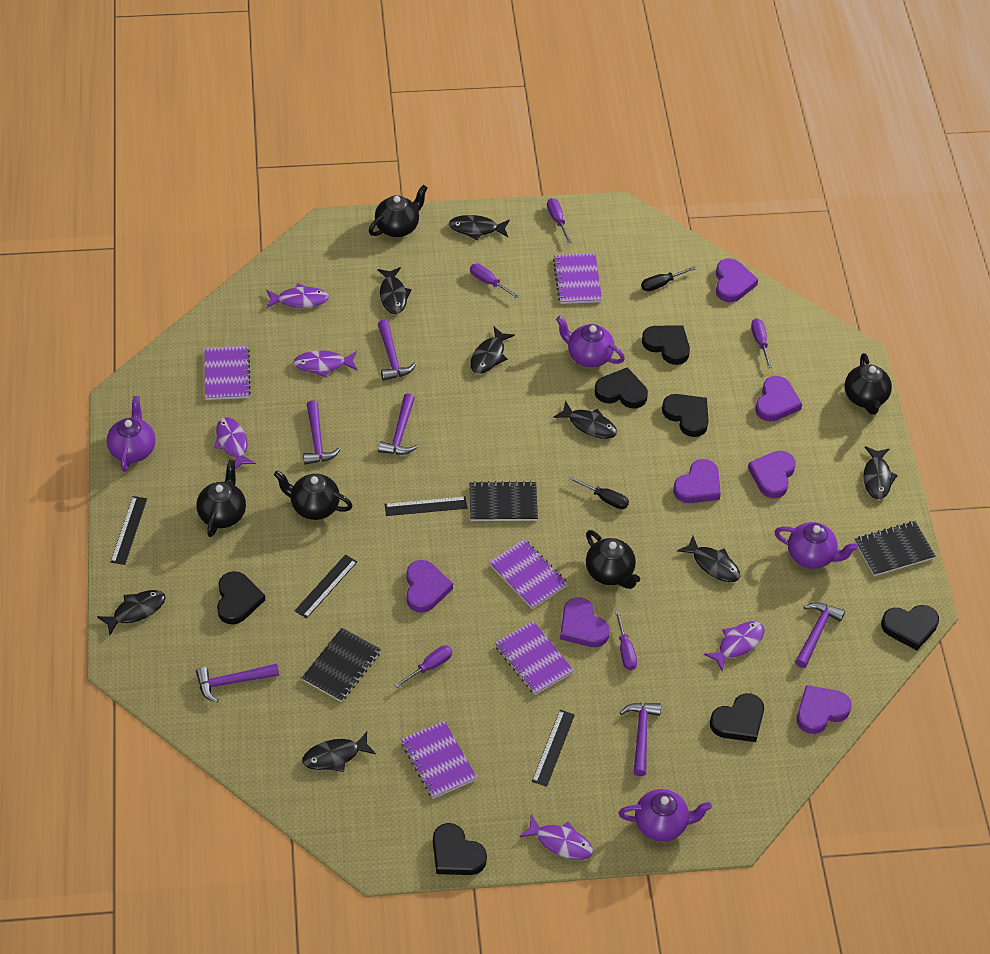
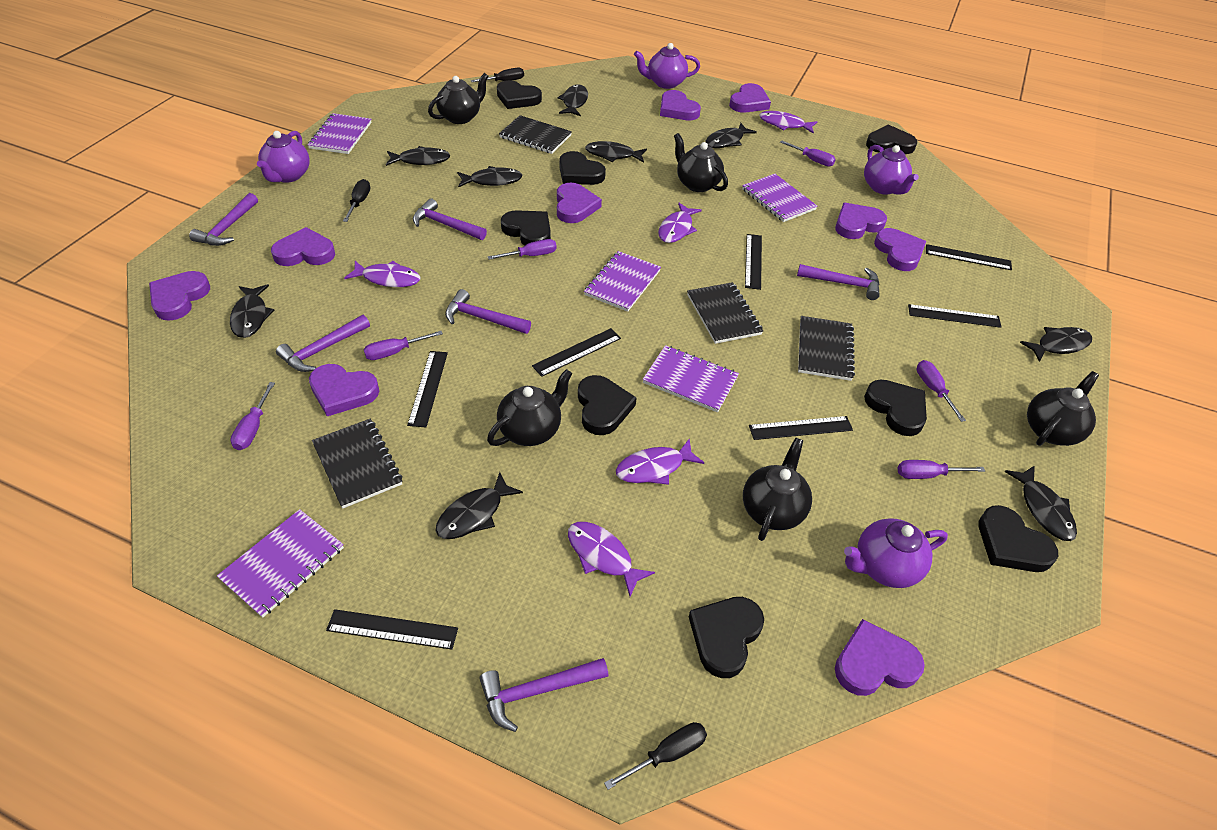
black fish: [97,590,166,635] [302,732,376,772] [377,267,412,314] [449,215,510,240] [470,327,515,374] [553,401,617,439] [677,536,740,582] [863,446,898,499] = 8 -> [230,284,274,338] [386,146,450,166] [436,472,523,539] [457,166,522,187] [557,85,588,116] [585,141,647,162] [706,123,757,148] [1005,465,1077,541] [1020,327,1092,362] = 9
black heart: [217,571,265,625] [433,823,487,875] [595,368,648,408] [642,325,690,365] [662,394,709,437] [710,693,764,742] [881,605,939,650] = 7 -> [497,80,542,109] [501,210,551,246] [559,151,606,185] [578,375,637,435] [689,597,764,678] [864,380,927,436] [866,125,917,154] [978,505,1058,572] = 8
black notebook: [302,628,381,702] [469,481,538,521] [855,521,936,576] = 3 -> [312,419,403,509] [499,115,572,154] [687,282,763,344] [798,316,855,381] = 4
black ruler: [111,496,147,565] [295,554,357,619] [385,496,467,516] [532,710,575,787] = 4 -> [326,609,458,650] [407,351,448,427] [532,328,621,377] [745,234,762,290] [749,416,853,440] [908,304,1001,328] [926,244,1012,270] = 7
black screwdriver: [569,476,629,509] [641,266,696,291] = 2 -> [343,179,370,222] [471,68,524,82] [604,722,707,790] = 3
purple heart: [406,560,453,613] [560,598,609,647] [673,459,721,503] [716,258,758,302] [748,451,796,498] [755,376,802,422] [797,685,852,734] = 7 -> [149,271,210,321] [271,227,335,266] [309,364,379,416] [557,183,602,223] [660,90,701,121] [729,83,771,113] [835,203,887,239] [835,619,925,696] [874,228,926,271] = 9
purple screwdriver: [395,645,452,688] [470,264,520,299] [547,198,571,243] [615,611,637,670] [751,318,772,368] = 5 -> [230,382,275,450] [363,331,443,360] [487,239,557,260] [780,140,836,167] [898,460,985,479] [917,360,966,422] = 6

